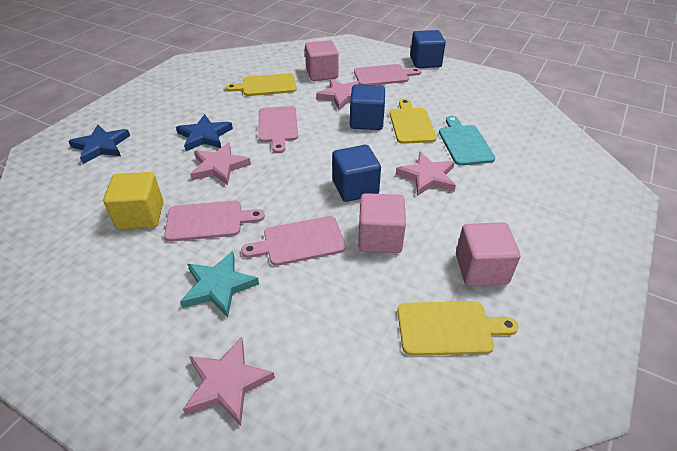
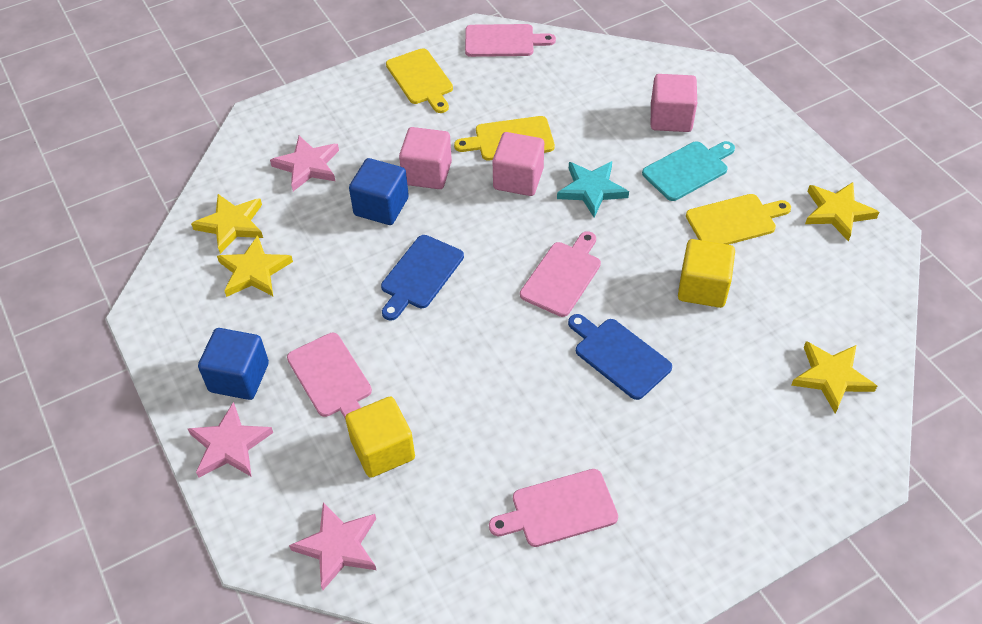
blue cube: [332,145,381,202] [350,85,385,130] [410,30,446,68] = 3 -> [198,328,269,400] [349,158,409,225] = 2
blue cutting board: none = 0 -> [381,235,464,320] [568,314,672,400] = 2
blue star: [68,125,130,164] [176,114,233,151] = 2 -> none = 0
pink star: [183,337,275,426] [190,142,251,185] [316,79,359,110] [396,152,456,196] = 4 -> [188,402,273,478] [270,136,339,191] [289,502,376,590] = 3
yellow cube: [103,172,163,230] = 1 -> [345,396,415,478] [678,239,735,308] = 2
yellow star: none = 0 -> [191,194,263,254] [217,235,293,297] [791,341,877,414] [805,182,879,242] = 4

